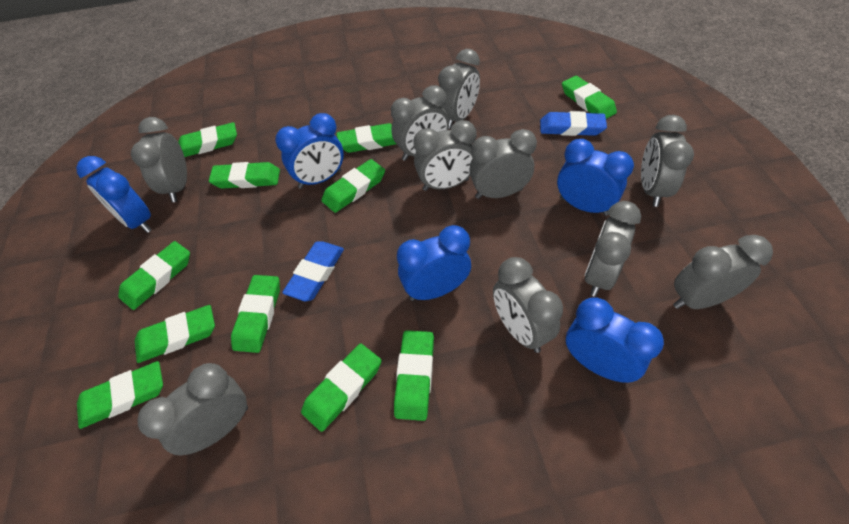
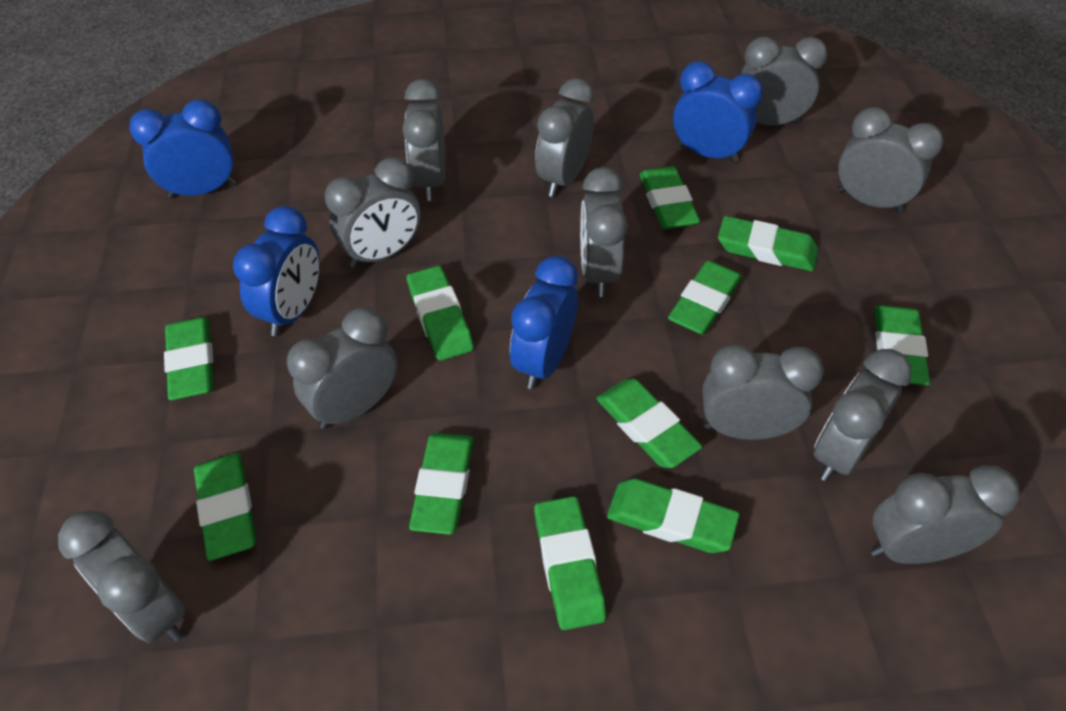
blue clock: [76,156,152,233] [275,113,344,189] [397,225,471,301] [557,139,634,216] [566,297,664,383] = 5 -> [129,99,236,198] [233,206,320,336] [510,256,578,389] [673,61,763,163] = 4
blue eraser: [282,241,344,301] [540,111,607,136] = 2 -> none = 0
grey clock: [131,117,187,202] [138,363,248,455] [391,85,449,161] [413,120,477,191] [438,49,480,129] [469,129,537,199] [493,257,563,353] [584,201,641,297] [641,115,694,207] [673,235,773,309] = 10 -> [58,510,186,643] [287,307,398,429] [325,157,421,268] [402,79,445,201] [535,78,594,197] [580,167,628,297] [702,344,824,440] [740,37,827,126] [814,349,912,481] [837,107,944,213] [871,465,1020,564] = 11

